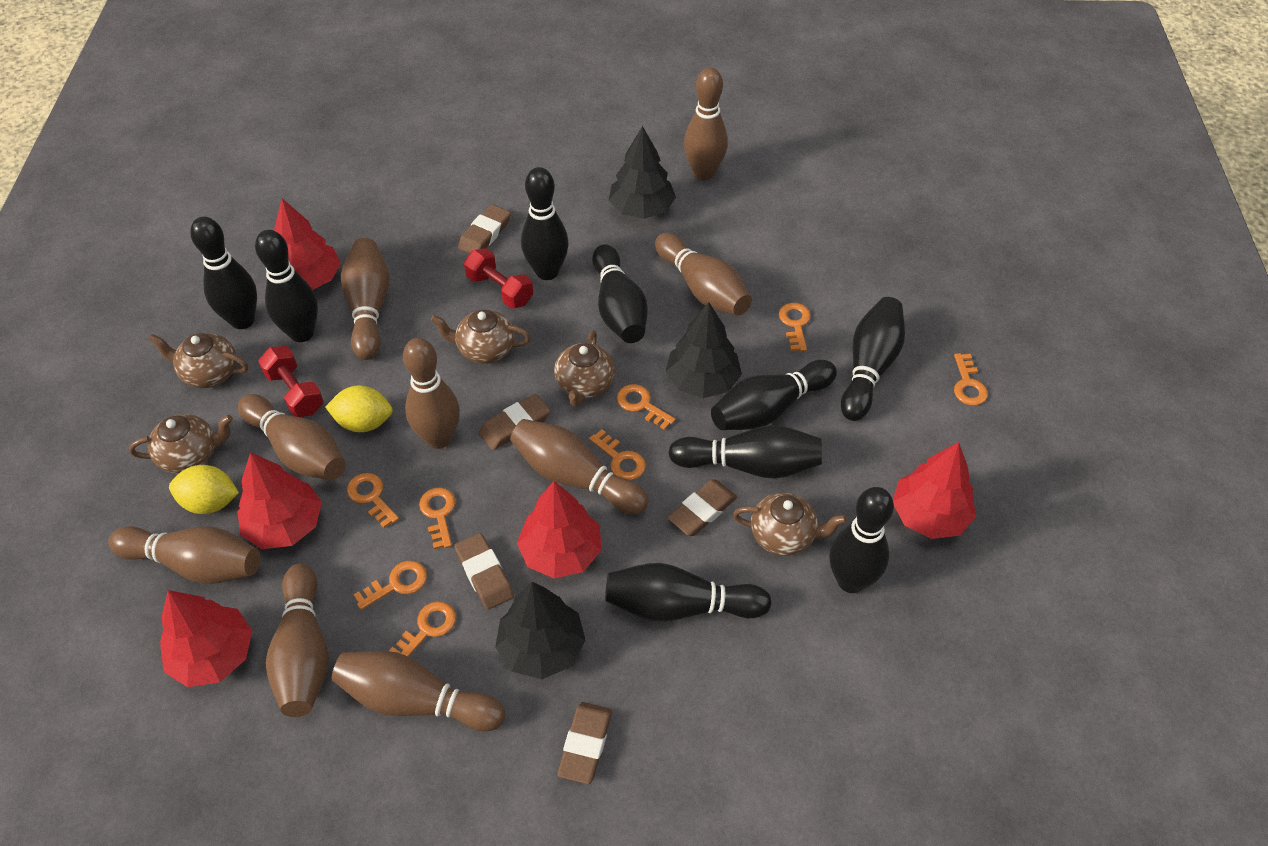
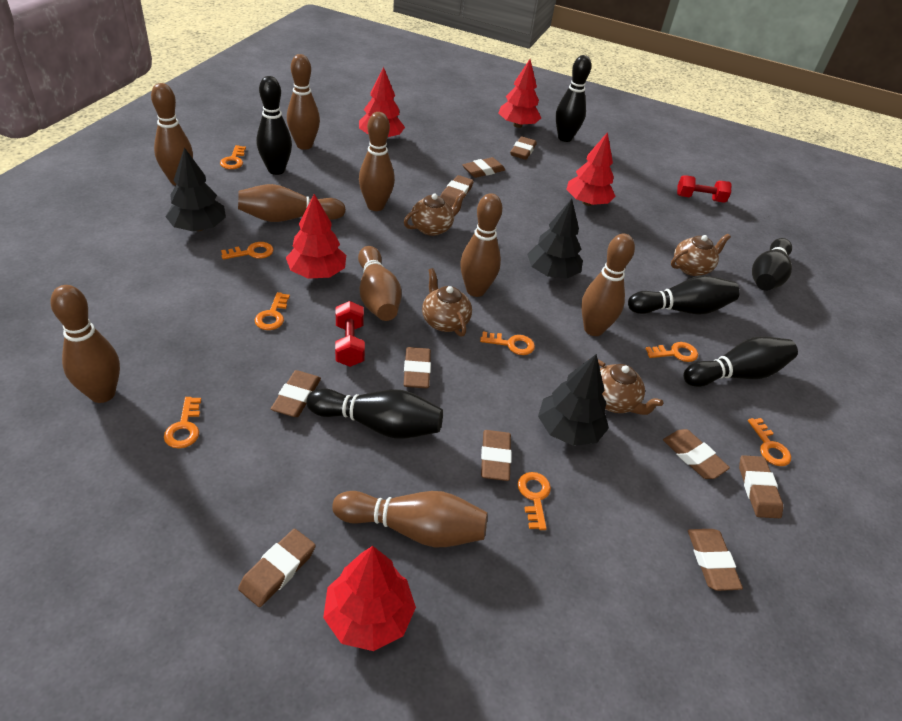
black bowling pin: [190,217,257,329] [255,230,318,342] [521,167,569,280] [592,244,648,343] [605,563,772,621] [668,425,822,479] [711,360,837,430] [829,487,894,593] [841,297,905,421] = 9 -> [257,76,292,175] [307,388,443,439] [556,55,591,142] [628,276,740,315] [683,336,798,387] [752,238,792,291] = 6
brown eraser: [454,533,514,610] [458,205,511,254] [479,394,550,450] [557,702,612,784] [668,479,737,536] = 5 -> [238,529,316,607] [271,370,321,417] [404,347,431,388] [440,175,473,207] [462,157,505,178] [481,430,512,481] [510,136,537,160] [663,429,730,479] [688,529,743,591] [739,455,783,518] = 10
brown teapot: [129,414,233,473] [148,333,248,388] [431,309,531,364] [554,330,615,407] [733,492,847,556] = 5 -> [404,192,466,236] [422,268,472,337] [598,360,663,415] [671,234,731,276] = 4
yellow lemon: [169,465,239,514] [325,385,393,432] = 2 -> none = 0

